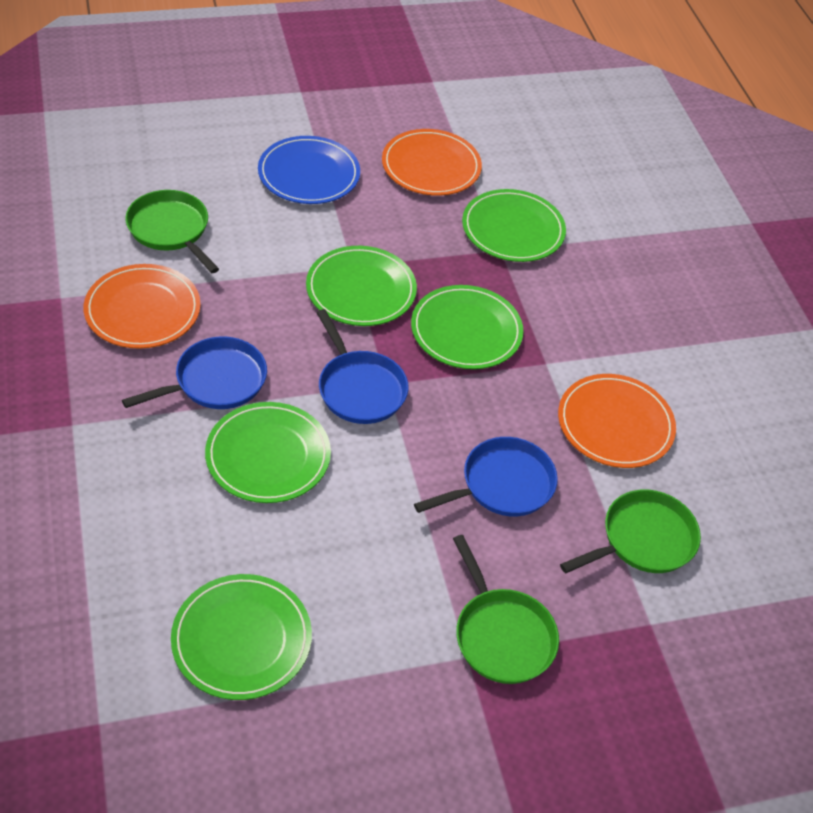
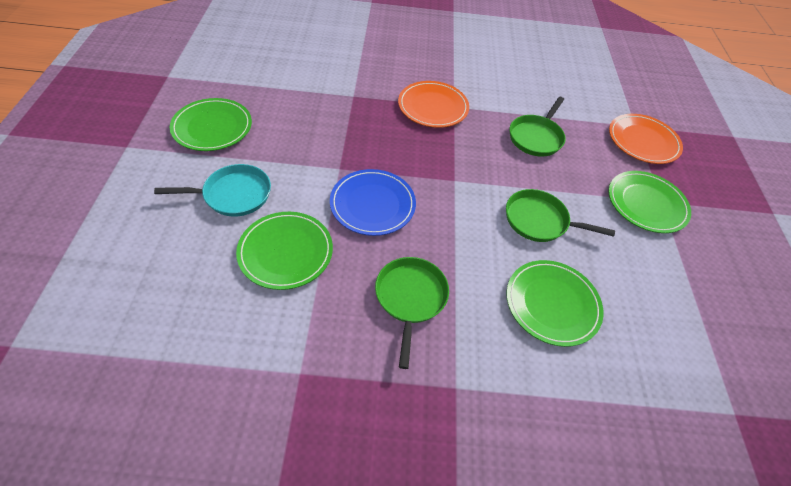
blue pan: [122,336,267,409] [317,309,409,424] [414,437,558,516] = 3 -> none = 0
green plate: [171,574,312,700] [205,402,331,503] [306,246,417,326] [411,285,523,369] [462,189,566,262] = 5 -> [170,98,252,151] [236,212,333,290] [506,260,603,347] [608,171,691,233] = 4
orange plate: [83,264,201,349] [382,129,482,196] [558,374,676,468] = 3 -> [398,81,469,128] [609,114,683,164] = 2
turquoise pan: none = 0 -> [154,164,271,217] = 1

